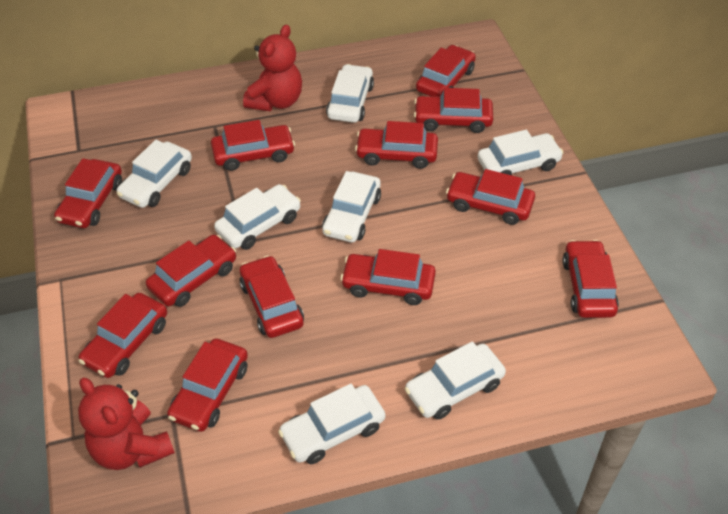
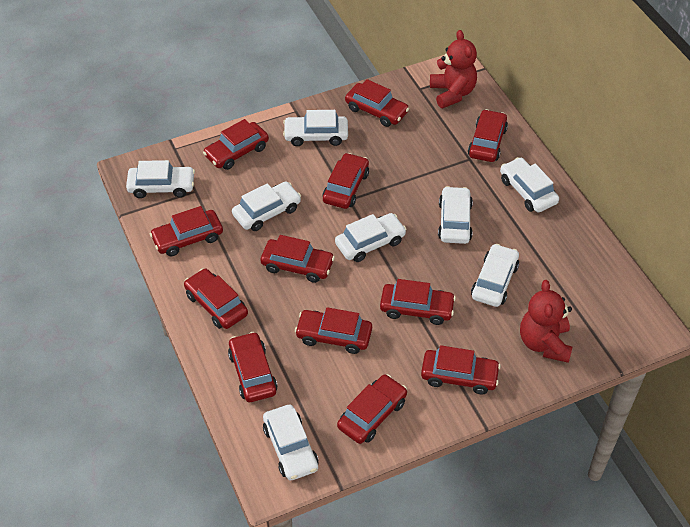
white car: [117,140,192,208] [214,184,301,250] [278,384,385,464] [322,171,381,242] [326,64,374,123] [405,341,506,420] [478,130,564,175] = 7 -> [126,160,195,198] [232,182,301,231] [263,405,319,480] [283,110,348,146] [335,213,406,262] [438,186,473,244] [471,244,519,307] [500,157,559,212] = 8

